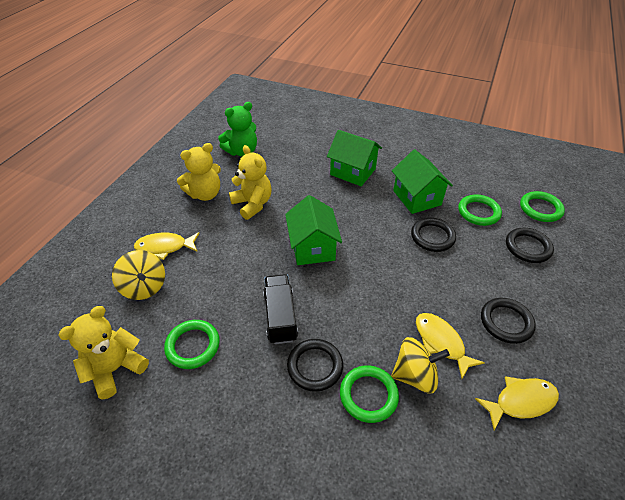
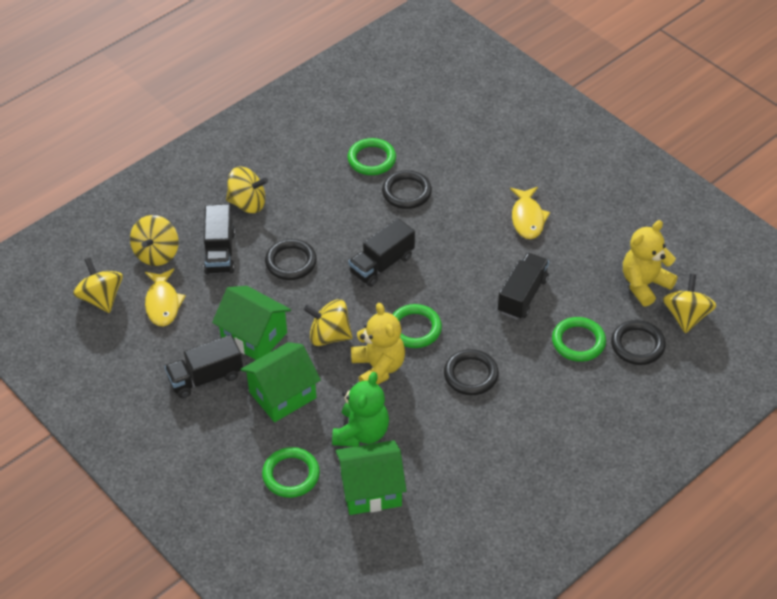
black truck: [263,274,298,344] = 1 -> [165,335,243,398] [204,204,235,274] [348,218,415,287] [498,253,549,320] = 4
yellow fish: [134,232,200,260] [416,313,485,379] [475,376,559,430] = 3 -> [145,269,186,327] [510,187,550,239] = 2
yellow spinning top: [112,250,165,300] [391,337,450,393] = 2 -> [73,258,123,313] [130,215,179,266] [226,167,268,213] [304,299,352,346] [663,274,716,333] = 5
yellow teddy bear: [58,306,149,399] [177,143,221,201] [229,145,272,220] = 3 -> [351,303,405,385] [623,220,678,307] = 2

